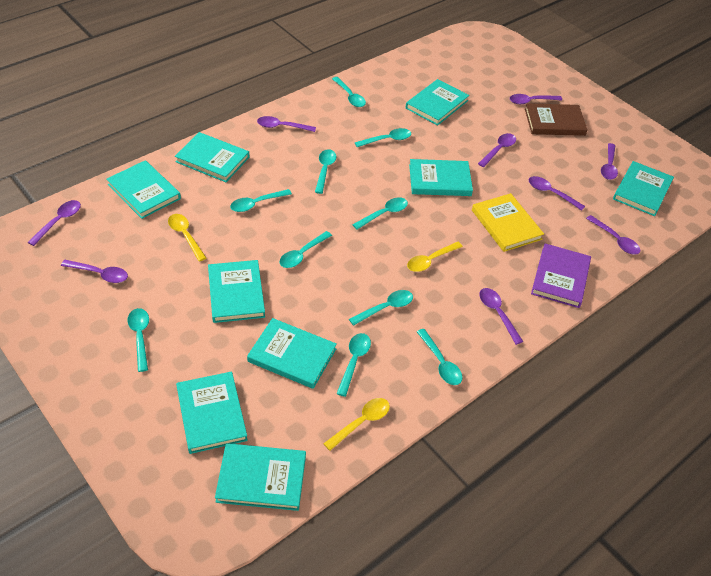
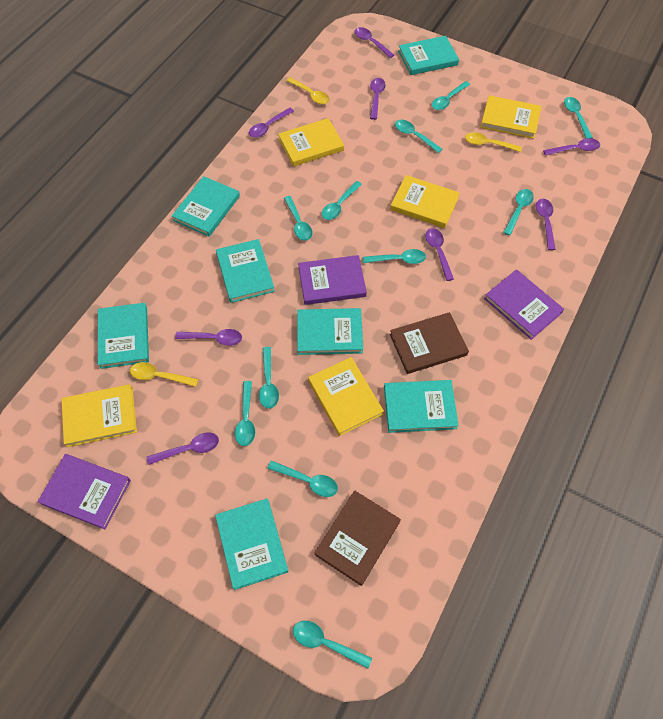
brown book: [525,103,588,136] = 1 -> [315,490,401,586] [390,312,469,374] = 2
purple book: [531,243,591,308] = 1 -> [38,454,131,529] [298,255,367,305] [484,269,564,340] = 3
purple spoon: [28,200,81,246] [61,260,128,283] [257,116,316,132] [478,133,516,167] [479,288,523,345] [510,94,562,104] [529,176,585,211] [586,215,640,254] [601,143,618,180] = 9 -> [147,433,219,465] [175,329,242,346] [249,108,294,138] [354,27,394,58] [370,78,386,120] [425,228,454,281] [536,199,556,250] [543,138,600,156] = 8
turquoise book: [107,160,181,219] [175,132,249,182] [176,372,248,454] [208,260,265,323] [215,443,306,511] [247,318,337,389] [405,79,469,126] [409,159,473,196] [613,161,674,216] = 9 -> [98,303,149,369] [172,176,240,237] [215,498,289,590] [216,239,275,303] [297,308,363,355] [384,380,459,433] [398,36,459,75] = 7
turquoise spoon: [127,308,149,372] [230,189,292,212] [279,231,332,268] [315,149,336,194] [332,77,366,107] [336,333,371,397] [349,290,413,326] [353,197,408,230] [355,128,411,147] [417,329,462,385] = 10 -> [235,381,255,446] [259,347,279,409] [267,460,338,497] [284,196,312,241] [293,621,372,668] [322,181,362,220] [363,249,426,264] [395,120,443,153] [432,81,470,110] [503,189,534,236] [564,97,593,139] = 11
yellow book: [472,193,544,252] = 1 -> [62,384,137,447] [278,118,344,167] [308,357,384,436] [390,175,460,228] [480,95,542,139] = 5

